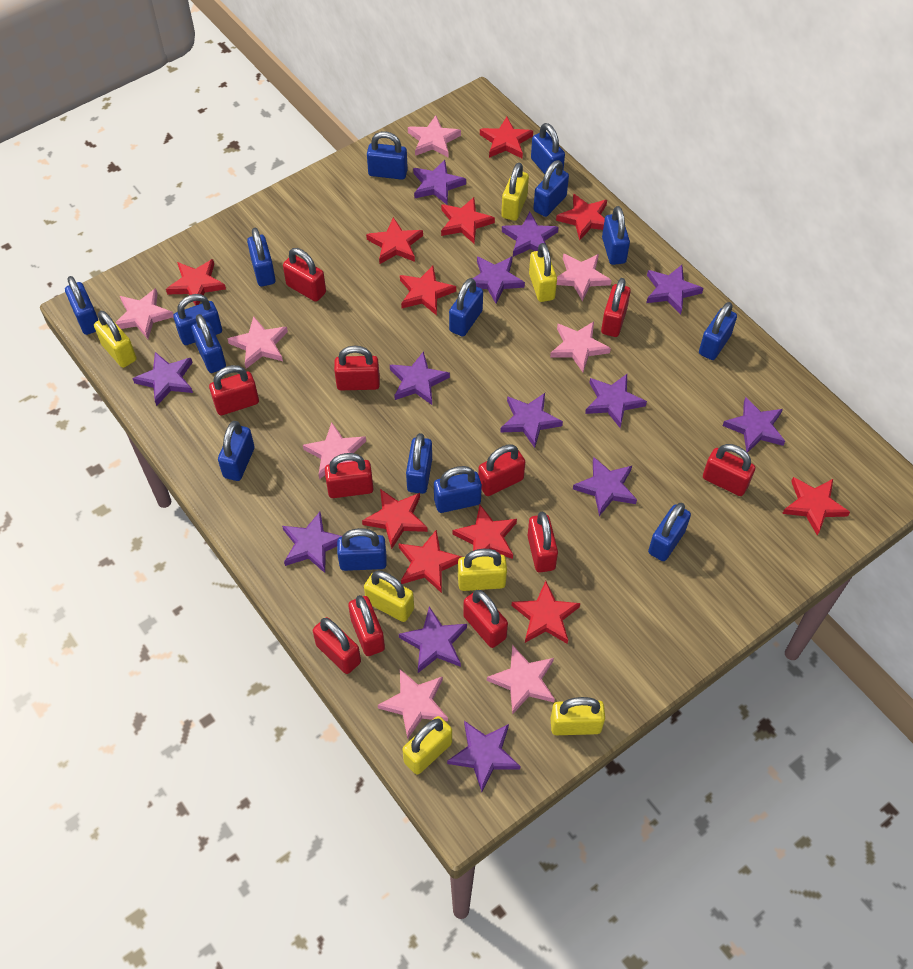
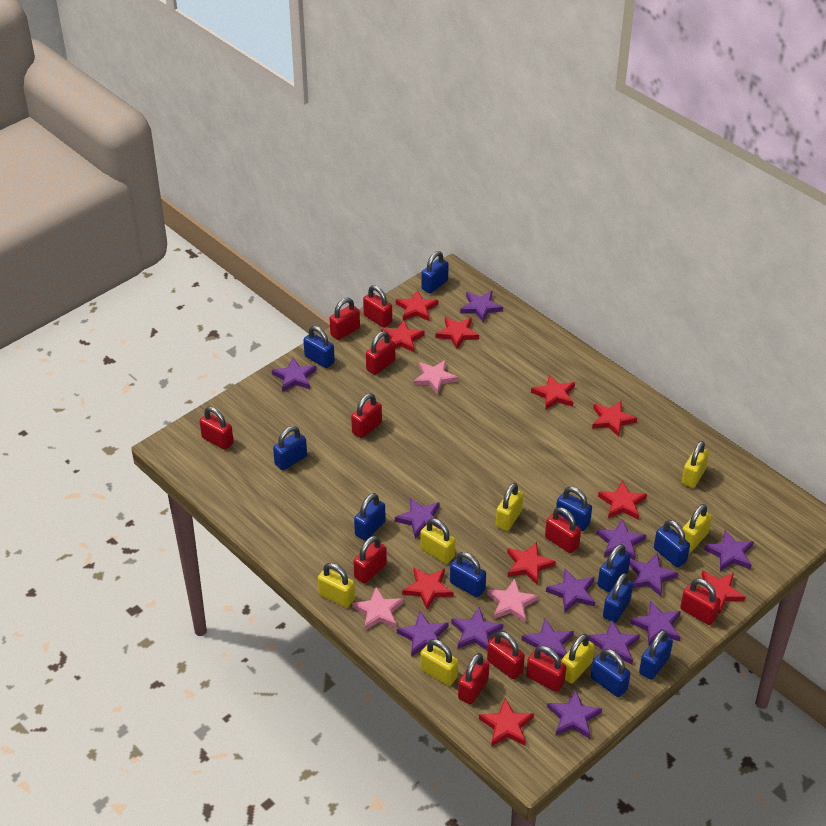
blue padlock: [65,276,98,335] [173,294,222,345] [191,314,226,373] [218,421,255,481] [247,228,276,287] [337,528,387,571] [367,131,408,180] [406,433,432,494] [434,466,482,513] [449,278,483,337] [531,123,565,174] [533,160,569,217] [602,206,630,265] [648,503,691,561] [699,302,737,360] = 15 -> [273,426,307,470] [304,326,335,368] [354,493,386,541] [422,251,449,293] [450,552,486,598] [556,487,592,531] [591,649,630,697] [598,544,631,592] [603,573,633,623] [639,630,673,680] [654,520,690,568] = 11
pink star: [115,288,173,339] [228,316,288,369] [303,422,366,479] [378,669,448,739] [408,115,461,157] [487,645,555,715] [550,321,611,372] [557,253,611,301] = 8 -> [352,587,404,631] [413,360,458,395] [487,578,538,623] = 3
red star: [166,259,226,306] [362,489,428,549] [366,217,423,264] [398,530,461,593] [400,266,456,315] [441,197,495,244] [452,505,517,559] [480,117,533,158] [512,581,580,644] [556,193,607,241] [782,477,850,536] = 11 -> [381,320,424,352] [396,290,438,321] [402,567,454,610] [435,317,479,349] [479,698,534,746] [507,542,556,585] [531,374,575,409] [592,401,637,437] [598,481,647,519] [702,570,745,614] = 10

